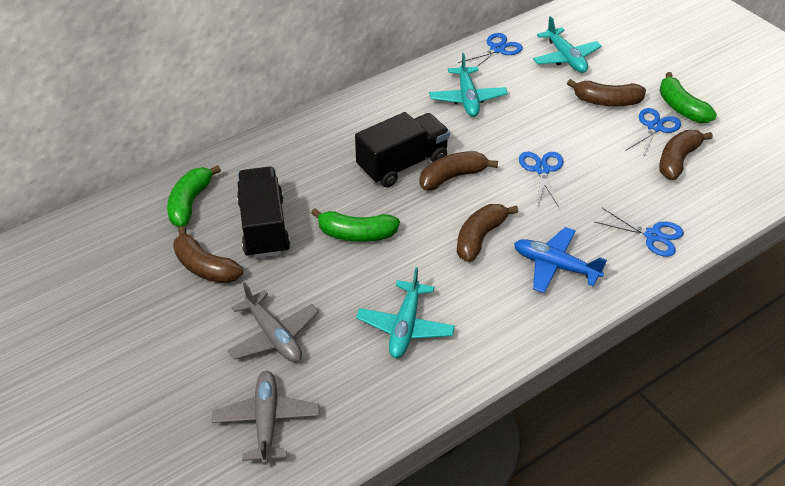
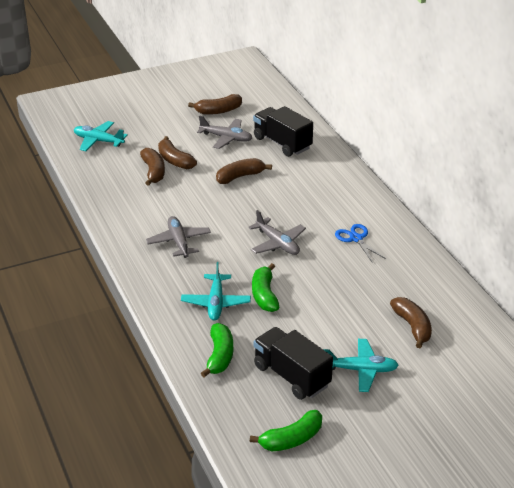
blue plane: [514,227,607,293] = 1 -> none = 0
blue scissors: [458,33,523,67] [519,152,564,207] [594,208,684,257] [625,108,681,159] = 4 -> [335,224,386,263] = 1
grey plane: [212,371,319,465] [228,283,319,362] = 2 -> [146,216,211,258] [197,115,252,149] [248,210,306,255] = 3

